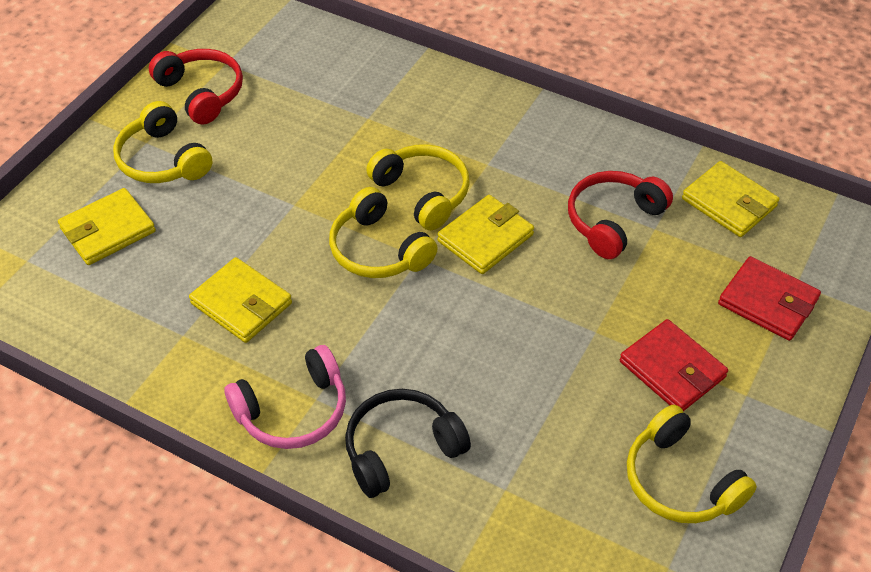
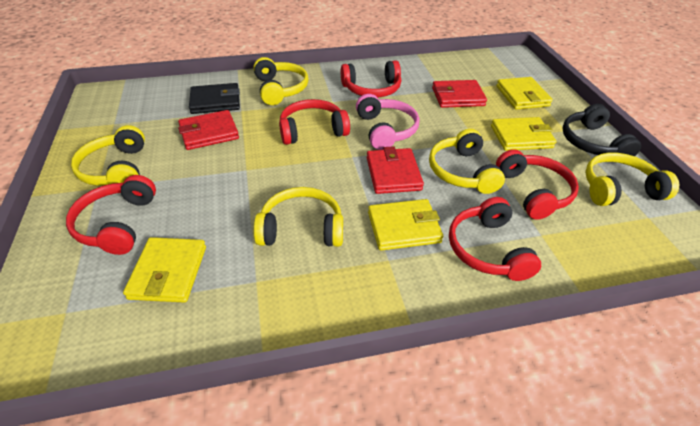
black wallet: none = 0 -> [189,83,240,114] = 1
red headphones: [149,49,243,125] [568,171,673,259] = 2 -> [66,175,156,255] [279,99,350,145] [341,60,401,97] [449,197,541,281] [496,149,579,220] = 5
red wallet: [620,319,728,411] [718,256,821,341] = 2 -> [178,110,239,150] [367,146,424,194] [432,80,487,108] = 3
yellow headphones: [113,101,212,183] [329,187,438,278] [366,144,470,230] [627,405,757,523] = 4 -> [71,125,145,186] [254,57,309,105] [254,187,343,247] [429,129,505,194] [585,153,679,206] = 5

